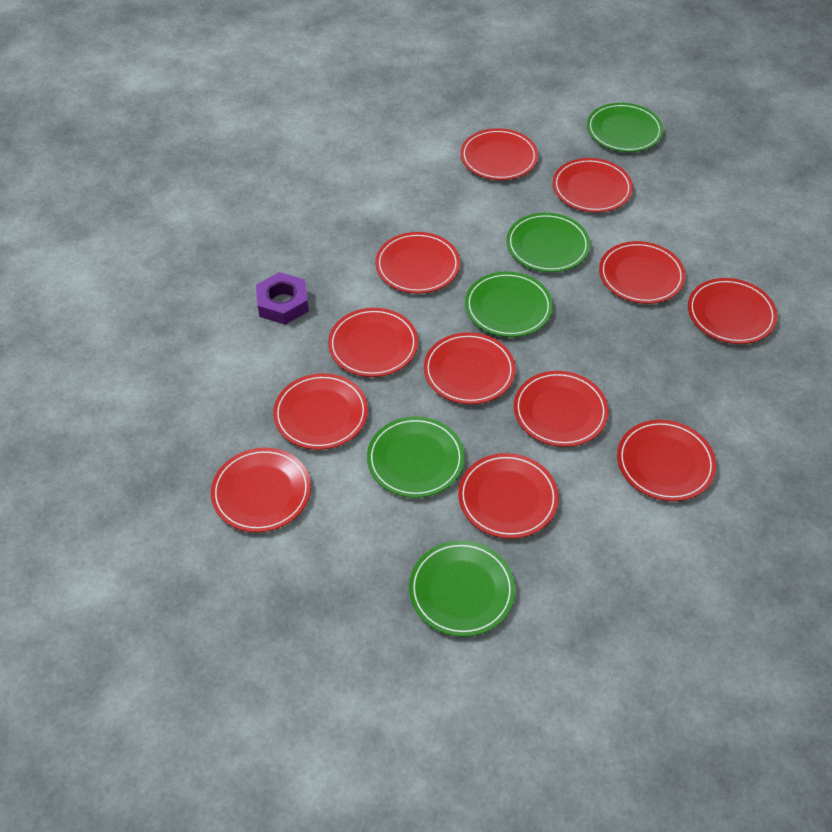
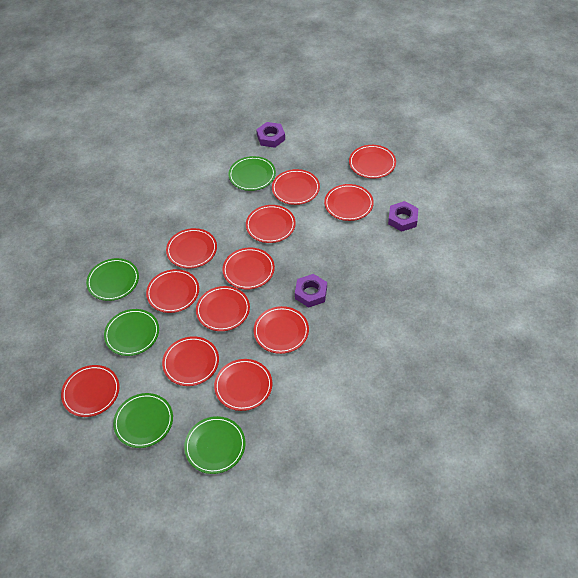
purple nut: [256,272,309,325] = 1 -> [256,122,285,148] [295,274,327,308] [388,201,418,232] = 3

